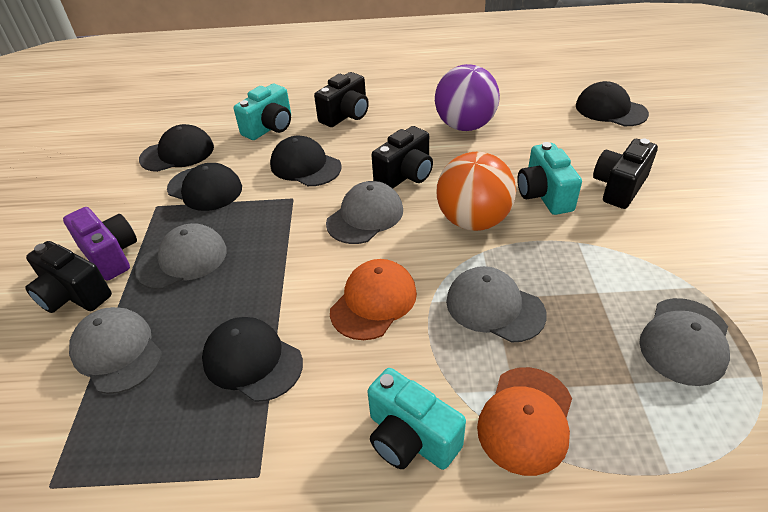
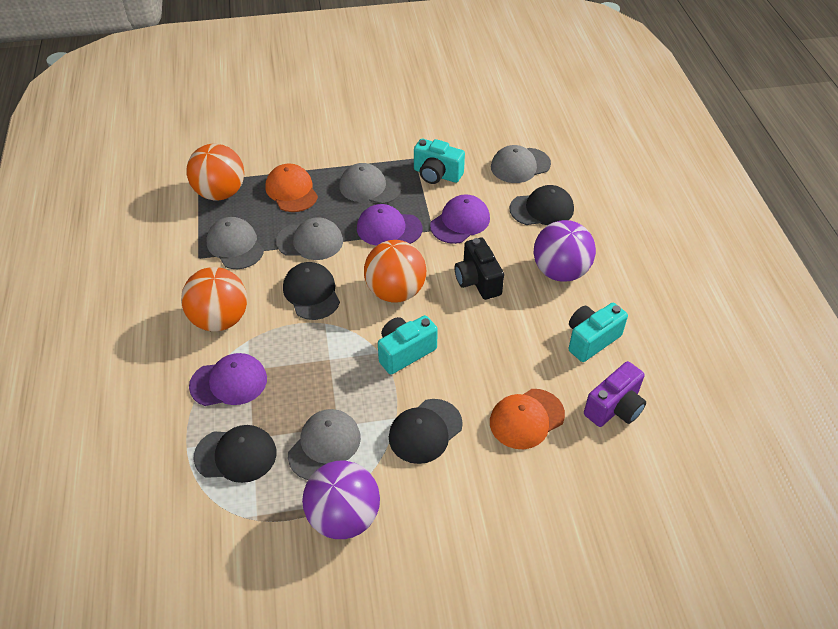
black camera: [25,241,112,313] [314,72,369,127] [372,126,433,188] [593,139,658,209] = 4 -> [455,237,504,300] = 1
black cap: [139,124,214,172] [167,163,242,211] [202,317,303,402] [270,135,341,186] [576,81,649,126] = 5 -> [194,425,277,483] [283,262,340,320] [389,399,463,464] [509,185,574,225] = 4
orange ball: [437,152,516,231] = 1 -> [181,267,247,332] [187,143,244,201] [364,240,426,303] = 3
purple ball: [435,64,500,131] = 1 -> [302,461,380,539] [534,220,596,282] = 2
purple cap: none = 0 -> [189,353,267,406] [357,204,422,246] [430,194,490,244] = 3

